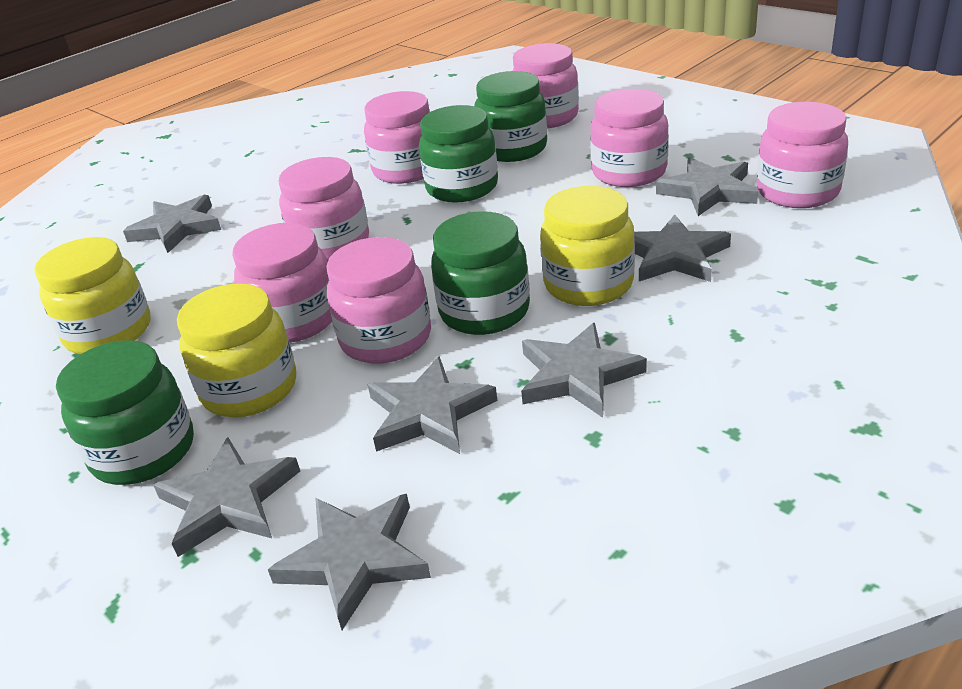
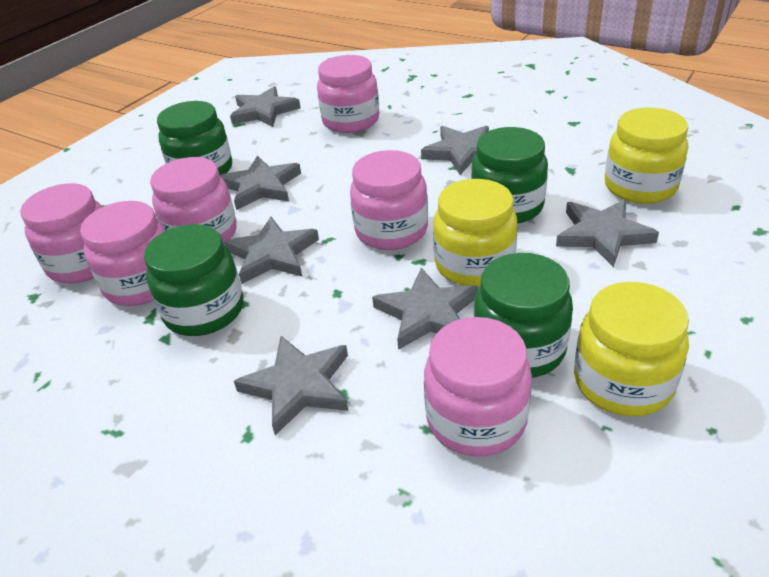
pink jar: [232,223,332,343] [278,157,369,261] [326,237,431,364] [364,91,430,184] [512,43,579,128] [590,89,669,187] [757,102,848,208] = 7 -> [20,183,102,283] [80,201,166,306] [150,157,237,244] [317,55,379,133] [350,150,428,250] [424,317,532,456] = 6

